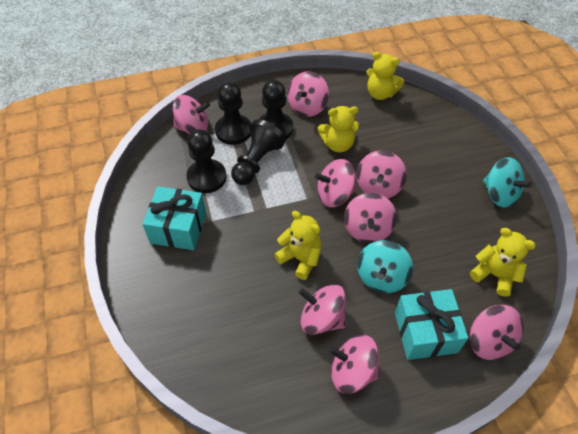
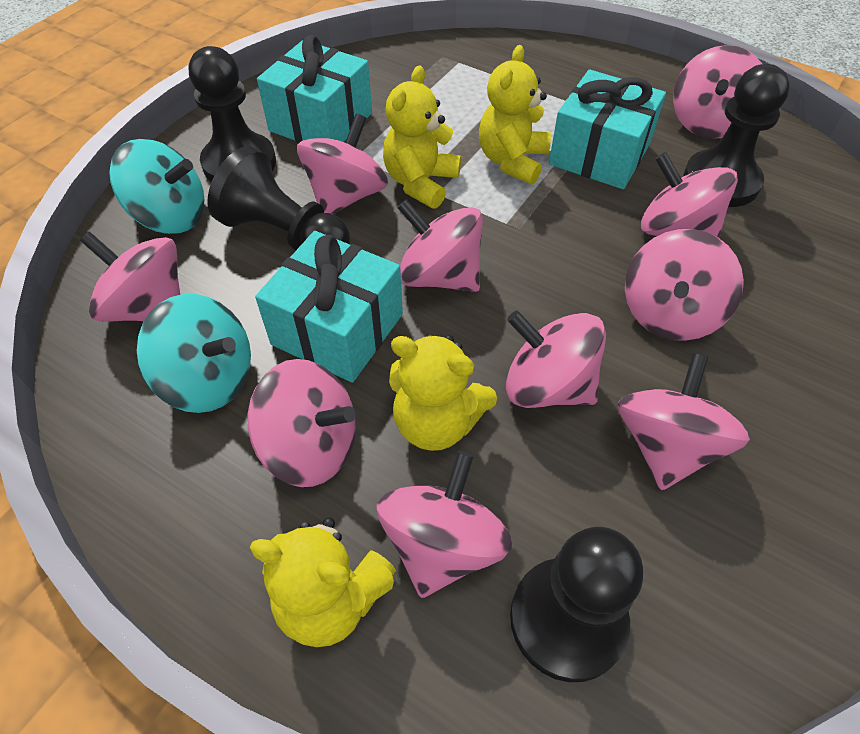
pink spinning top: [173,95,210,134] [287,71,329,117] [299,284,346,335] [315,159,356,207] [328,335,379,394] [344,193,397,243] [356,150,407,199] [470,305,523,360] = 8 -> [80,231,180,322] [248,359,356,487] [297,113,388,214] [377,451,512,598] [397,199,483,292] [506,311,606,408] [618,353,750,490] [625,229,744,341] [641,152,738,238] [673,45,762,139] = 10
turquoise gift: [142,186,206,250] [395,289,468,360] = 2 -> [255,231,403,383] [257,35,372,143] [549,69,666,189] = 3

